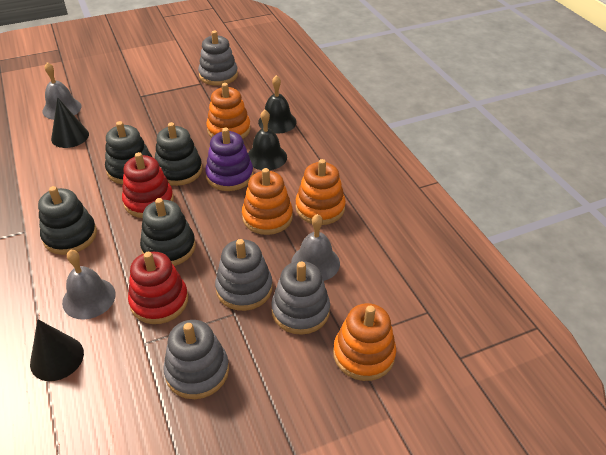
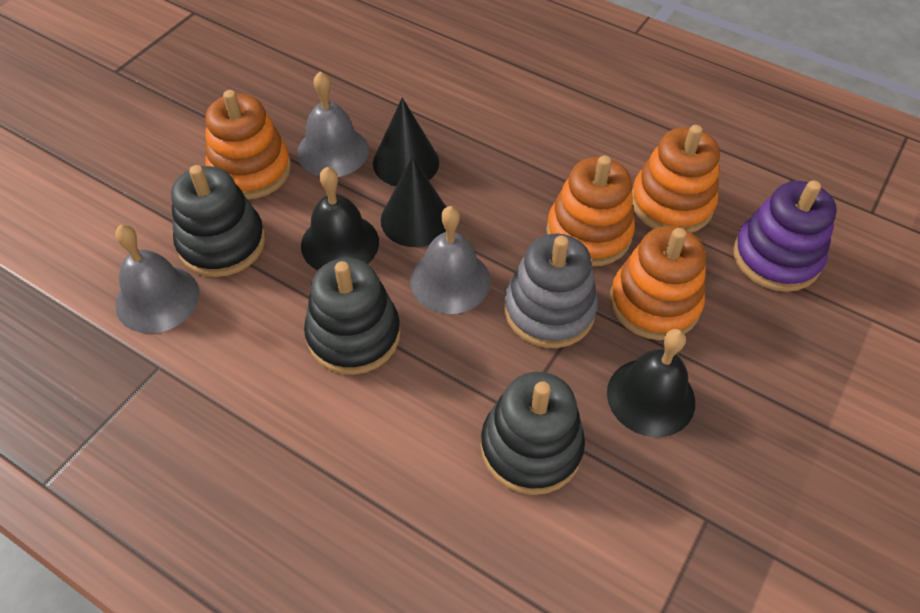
black stacking toy: [38,186,97,255] [105,121,152,184] [140,198,196,266] [155,122,202,186] = 4 -> [171,165,265,277] [304,258,401,375] [481,372,585,495] = 3
grey stacking toy: [163,320,229,399] [198,31,238,86] [215,239,273,311] [271,261,330,335] = 4 -> [504,234,598,348] = 1
red stacking toy: [122,152,174,218] [128,252,188,324] = 2 -> none = 0

